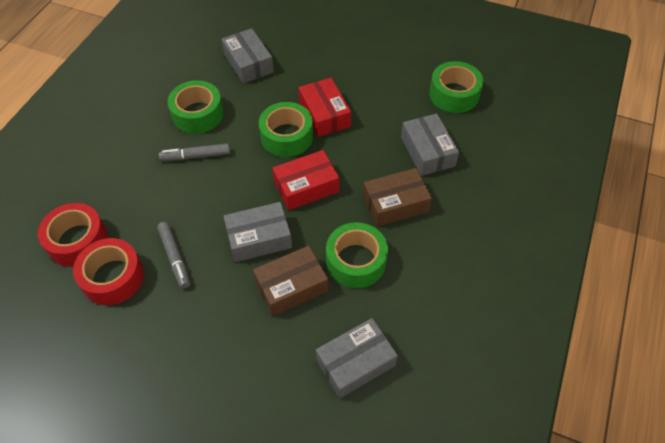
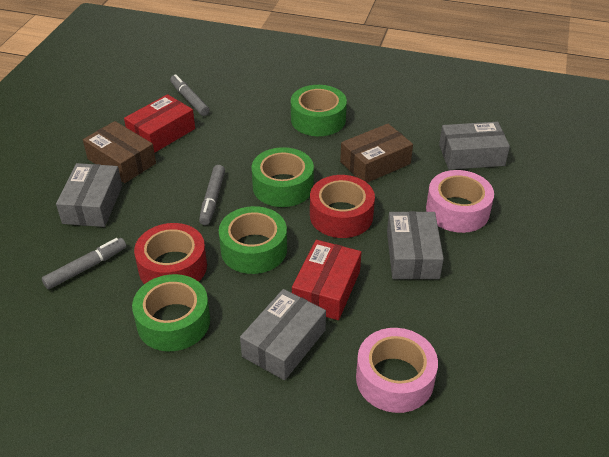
grey marker: [157,222,190,289] [159,143,230,161] = 2 -> [42,238,127,289] [170,74,209,116] [199,165,225,225] = 3
pink tape: none = 0 -> [356,328,438,413] [426,170,494,233] = 2

